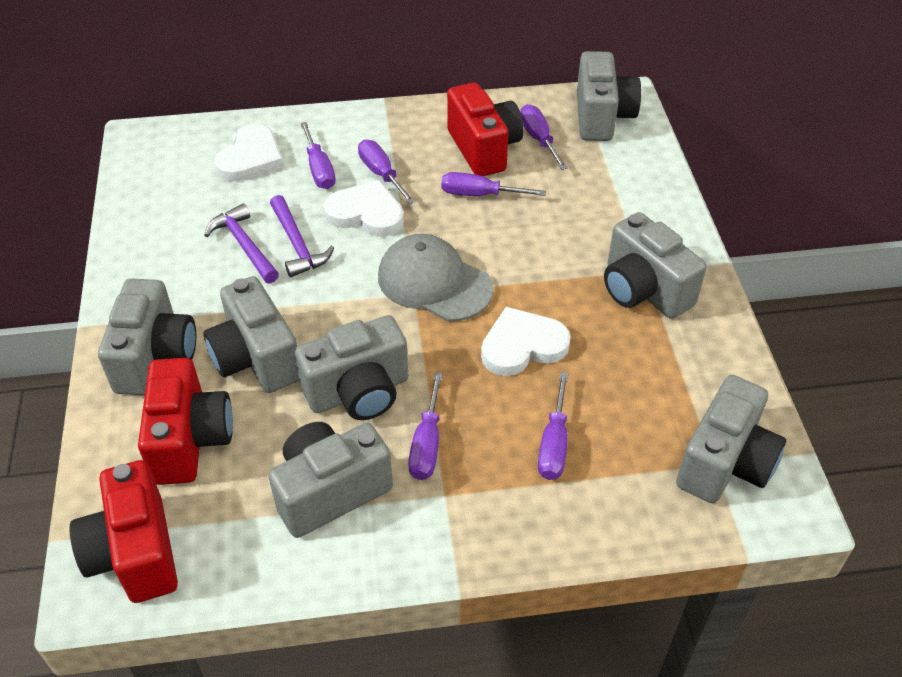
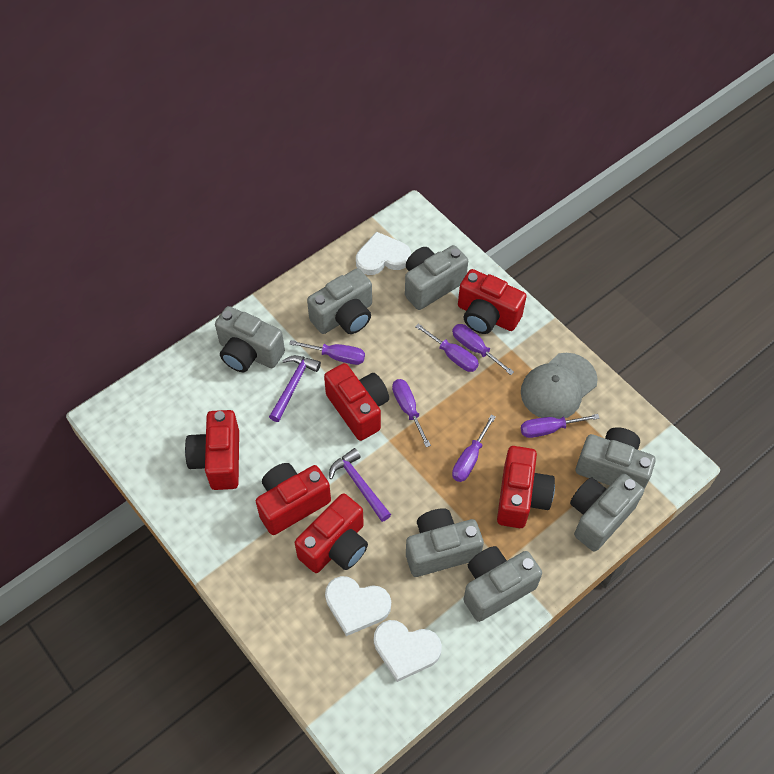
red camera: [70,460,178,603] [138,358,233,485] [447,82,524,176] = 3 -> [185,410,239,490] [256,463,331,535] [295,493,368,573] [324,363,389,441] [458,269,527,334] [497,446,555,528] = 6

